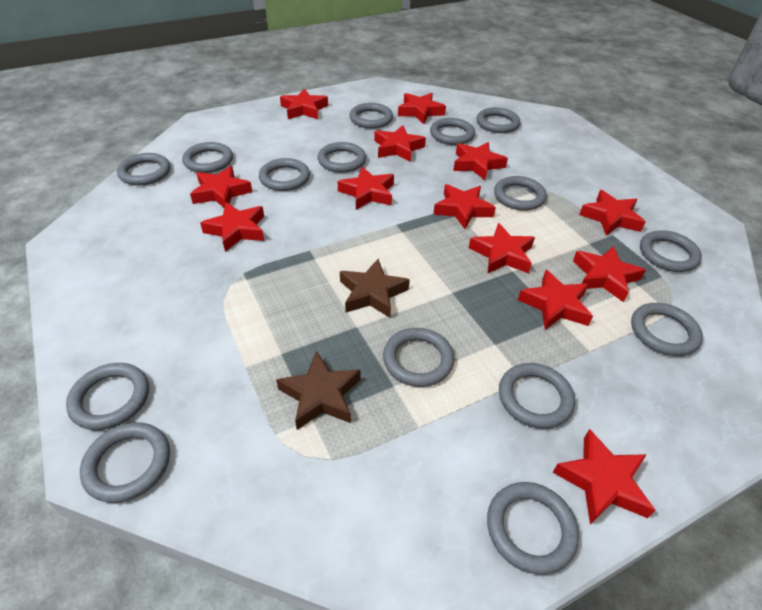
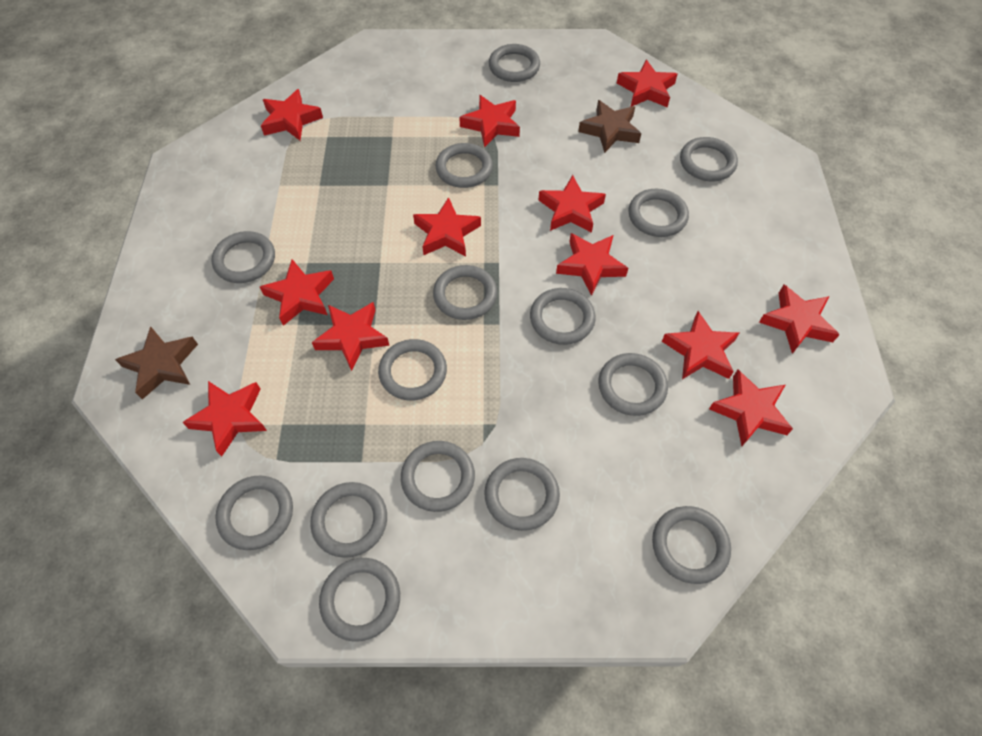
red star: [190,166,252,207] [200,202,264,252] [280,88,328,119] [338,167,394,210] [374,125,426,162] [398,93,446,124] [433,184,496,229] [453,142,508,180] [469,223,535,273] [518,270,593,330] [553,429,655,525] [573,246,646,302] [579,190,646,236] = 13 -> [182,381,267,457] [260,259,334,326] [261,89,323,140] [312,302,390,371] [413,197,481,257] [459,95,520,147] [539,175,606,233] [556,233,628,296] [617,60,678,107] [662,311,739,379] [709,369,793,446] [759,285,840,354] = 12

